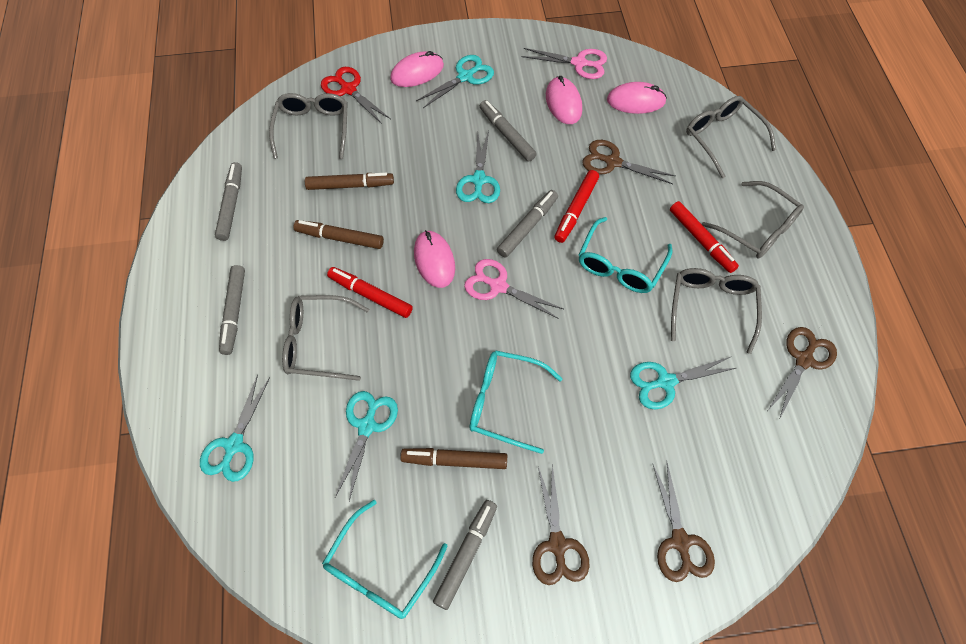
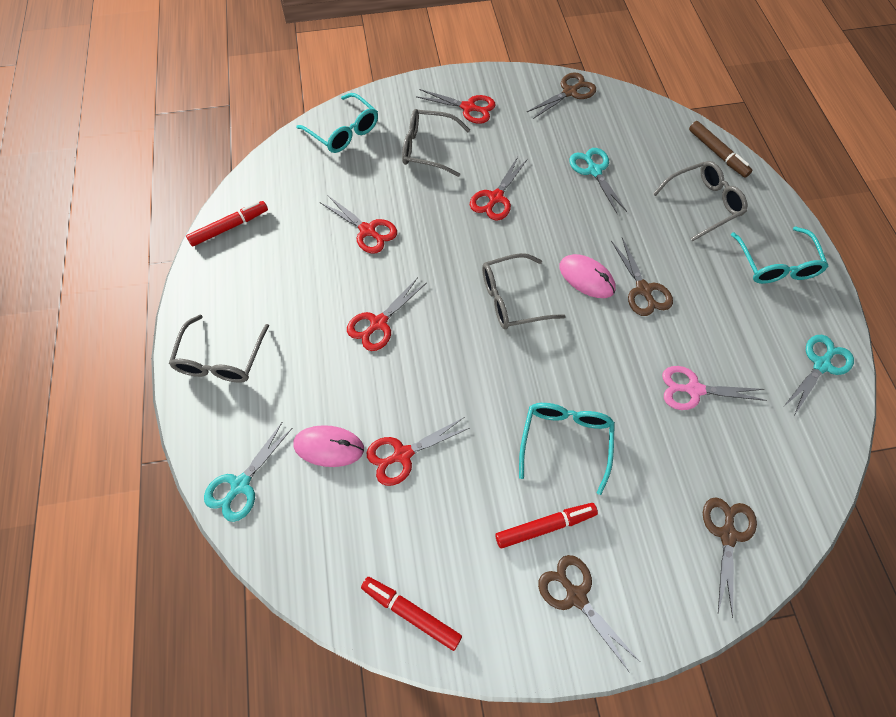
brown marker: [294,220,384,249] [305,173,394,190] [400,448,507,469] = 3 -> [689,121,752,178] = 1
grey glasses: [269,93,348,159] [282,295,369,381] [671,268,762,354] [686,96,776,179] [702,181,804,259] = 5 -> [169,315,269,383] [402,109,470,177] [482,253,566,329] [653,161,747,242] = 4
grey marker: [215,162,242,241] [219,265,245,355] [433,500,497,610] [480,100,537,161] [497,190,558,258] = 5 -> none = 0
pink mouse: [390,51,444,87] [414,230,455,288] [546,76,582,124] [607,82,667,114] = 4 -> [293,425,364,467] [559,254,616,298] = 2
pink scissors: [464,259,563,319] [522,48,607,79] = 2 -> [662,366,767,410] = 1
red scissors: [321,67,391,124] = 1 -> [320,195,397,254] [347,277,426,351] [367,417,469,486] [416,89,496,124] [470,157,528,221] = 5
turquoise scissors: [200,374,270,482] [335,391,398,501] [416,55,494,108] [456,131,500,203] [630,357,736,409] = 5 -> [204,423,292,522] [569,148,627,213] [784,335,854,416] = 3

